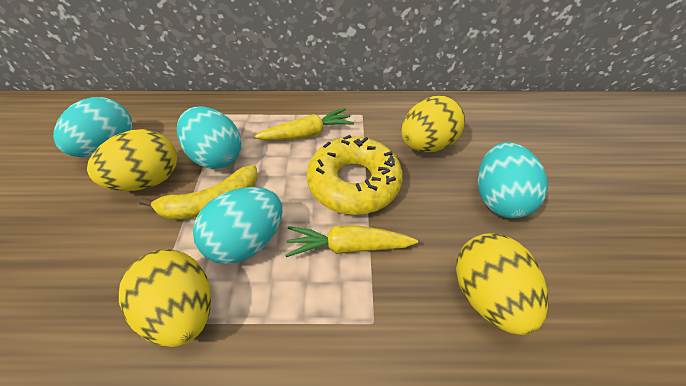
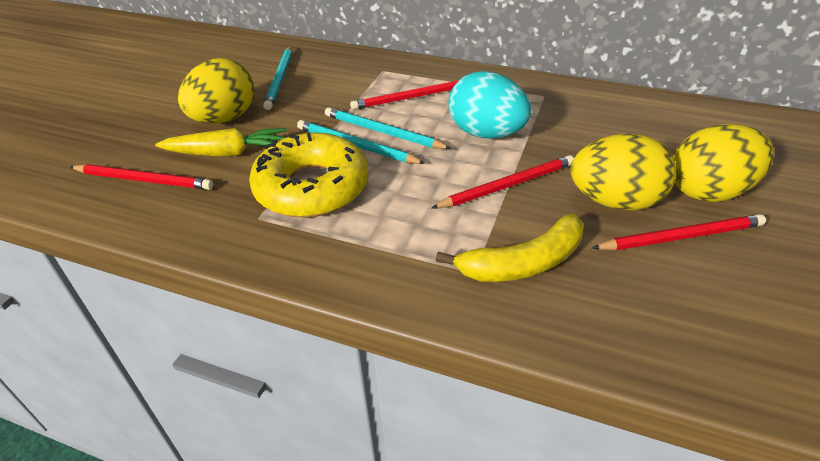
red pencil: none = 0 -> [70,164,213,190] [350,80,459,110] [432,155,574,209] [592,214,766,250] = 4
turquoise egg: [53,97,133,158] [177,107,242,169] [193,187,282,264] [478,142,548,218] = 4 -> [448,71,531,139] = 1
turquoise pencil: none = 0 -> [263,46,292,110] [297,120,426,164] [325,107,452,149] = 3
yellow carrot: [254,108,354,140] [285,225,418,257] = 2 -> [155,128,287,156] = 1
yellow egg: [87,129,177,191] [119,249,211,347] [402,96,465,152] [456,233,548,335] = 4 -> [178,58,254,124] [570,133,676,210] [673,124,774,202] = 3

